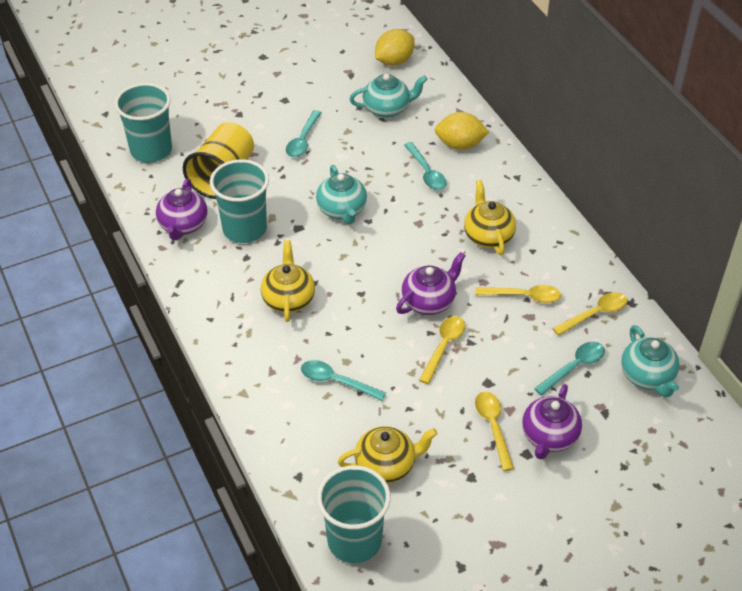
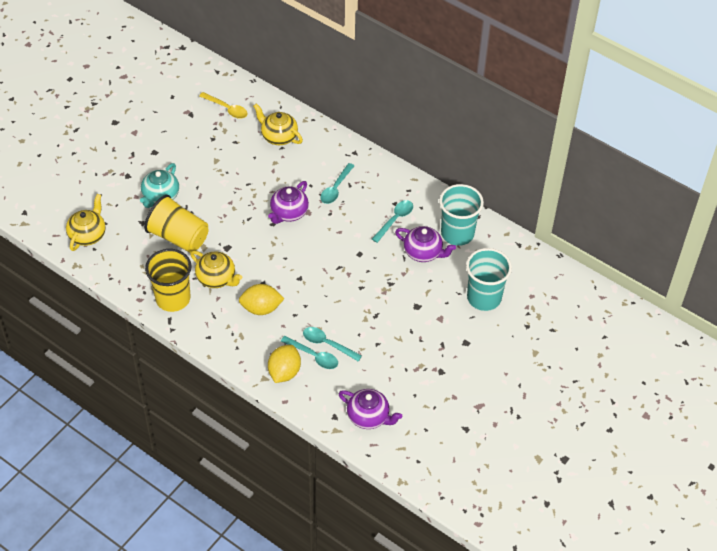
turquoise cup: [114,83,172,163] [210,159,269,243] [317,465,391,563] = 3 -> [439,184,484,246] [466,248,512,311] = 2
turquoise teapot: [316,165,367,224] [350,74,427,118] [621,325,680,397] = 3 -> [140,163,179,208] = 1
yellow cup: [183,122,254,199] = 1 -> [144,195,209,253] [145,249,192,312] = 2
yellow spoon: [419,316,465,384] [475,285,561,303] [475,392,514,471] [552,292,627,336] = 4 -> [199,92,248,119] = 1

